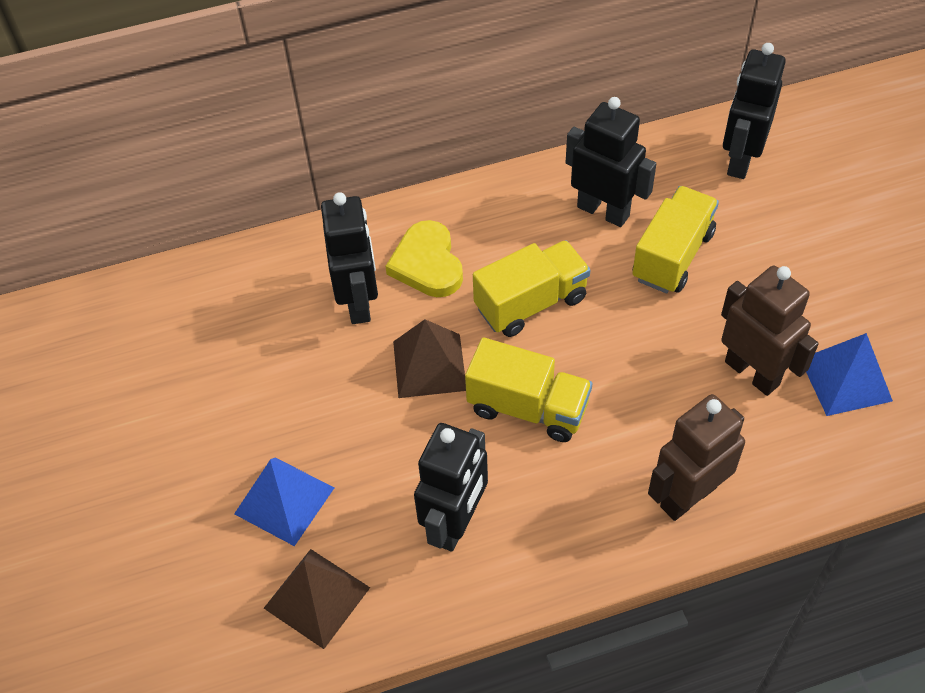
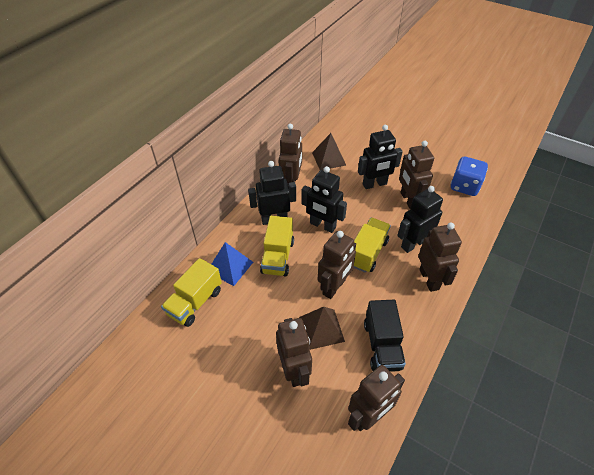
black truck: none = 0 -> [364,300,406,372] = 1
blue dice: none = 0 -> [451,157,488,196] = 1
blue pyramid: [234,457,334,546] [806,333,893,416] = 2 -> [211,242,253,286] = 1
brown robot: [648,394,745,521] [721,266,819,396] = 2 -> [276,318,312,387] [279,124,302,187] [318,231,356,299] [348,365,405,431] [399,141,434,209] [418,222,462,292] = 6
yellow heart: [386,220,463,297] = 1 -> none = 0

